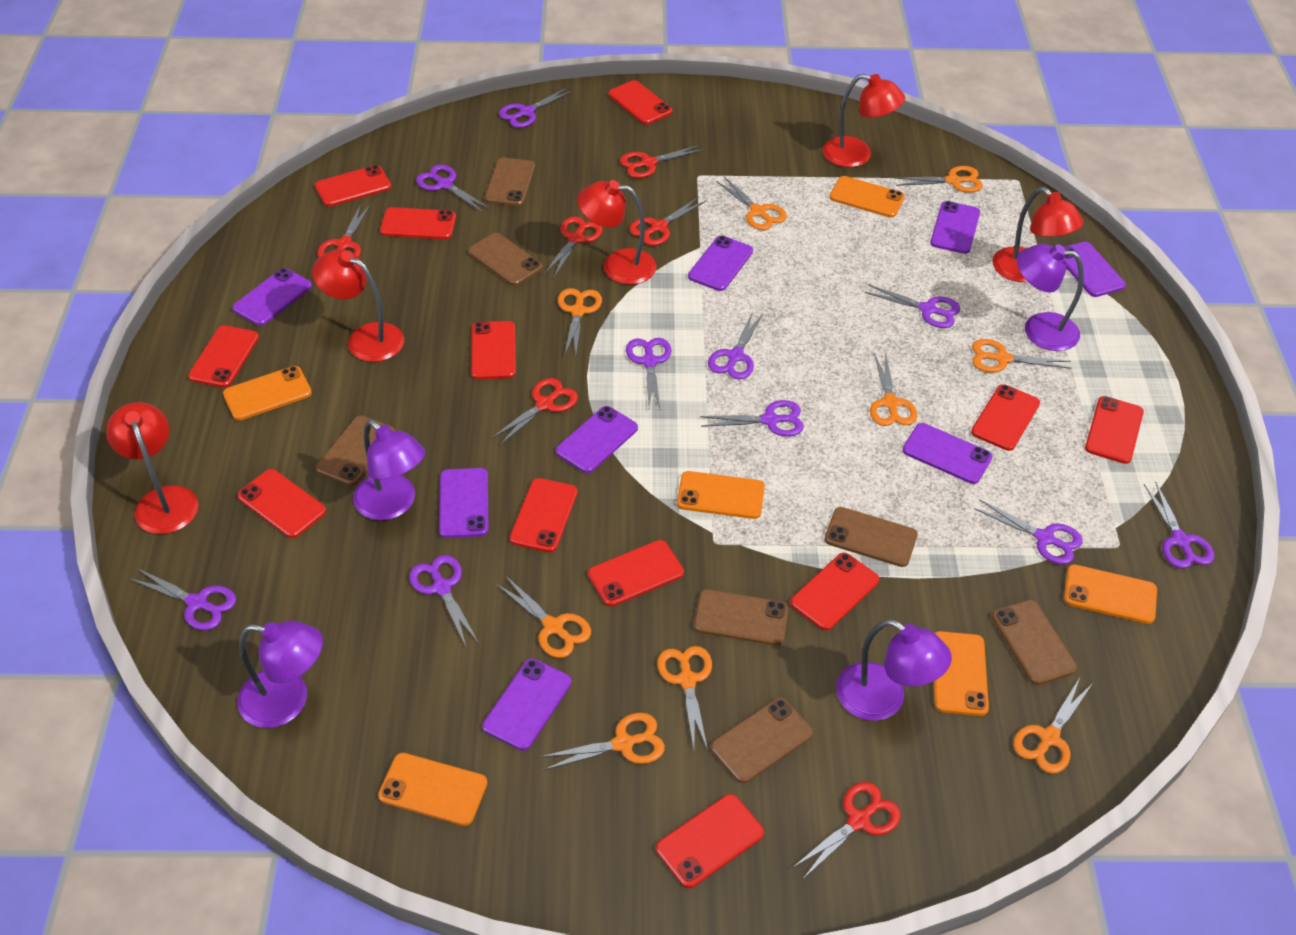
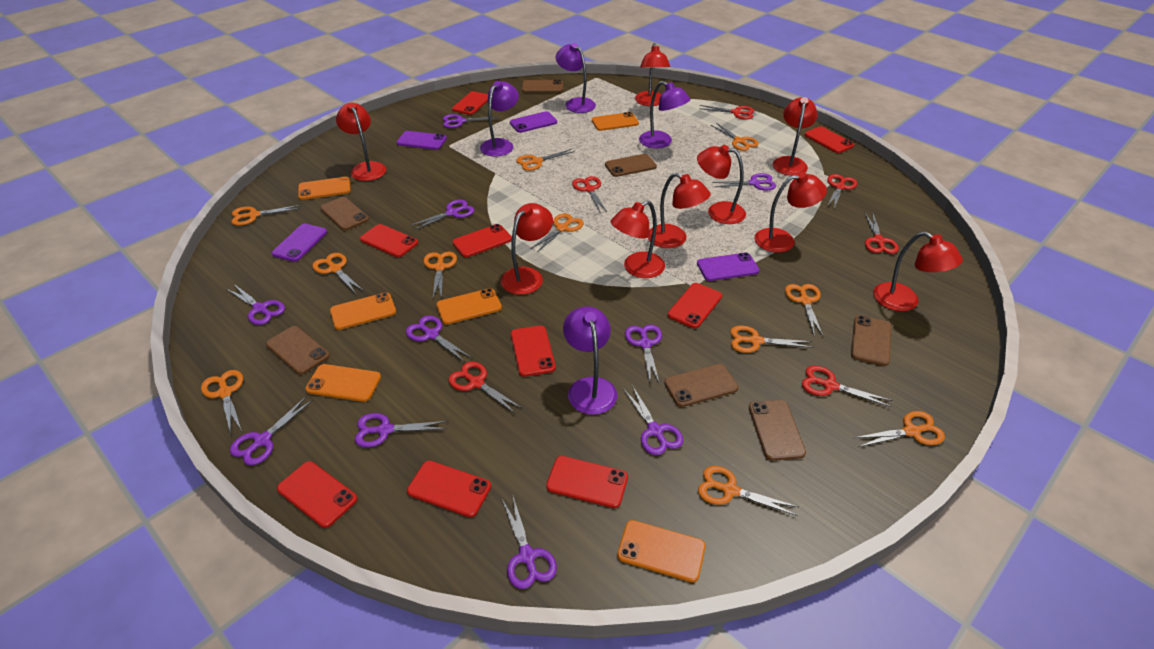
orange scissors: [495,575,591,658] [540,713,665,770] [558,288,602,355] [657,646,712,751] [716,177,787,230] [870,352,917,426] [894,166,983,193] [972,339,1071,373] [1013,678,1093,774] = 9 -> [201,370,243,434] [231,205,301,226] [312,253,364,294] [423,252,457,299] [516,149,575,171] [531,213,584,252] [698,466,798,516] [711,123,759,151] [730,326,813,353] [785,284,823,336] [854,411,945,447] = 11
purple phone: [232,268,312,326] [439,468,488,538] [482,658,571,751] [556,406,638,473] [688,236,753,291] [902,423,993,484] [930,201,980,254] [1064,242,1126,297] = 8 -> [272,224,327,262] [397,131,447,150] [510,111,557,133] [697,252,759,281] = 4
red lamp: [106,402,199,534] [312,249,404,362] [577,180,657,285] [823,74,905,167] [992,187,1083,282] = 5 -> [336,102,386,181] [501,203,553,295] [611,201,665,278] [635,43,670,106] [648,173,711,248] [697,145,746,224] [754,172,827,253] [773,97,818,176] [873,232,963,311] = 9
red phone: [188,325,259,388] [237,469,326,538] [315,165,391,207] [380,207,456,239] [471,321,516,379] [510,478,578,553] [588,540,684,607] [609,80,672,124] [656,794,764,888] [790,553,879,630] [971,384,1040,451] [1085,396,1144,464] = 12 -> [277,461,357,528] [360,224,418,257] [407,461,491,517] [452,91,488,115] [453,224,512,257] [511,326,556,377] [546,456,628,508] [668,283,722,328] [805,126,854,153] = 9

